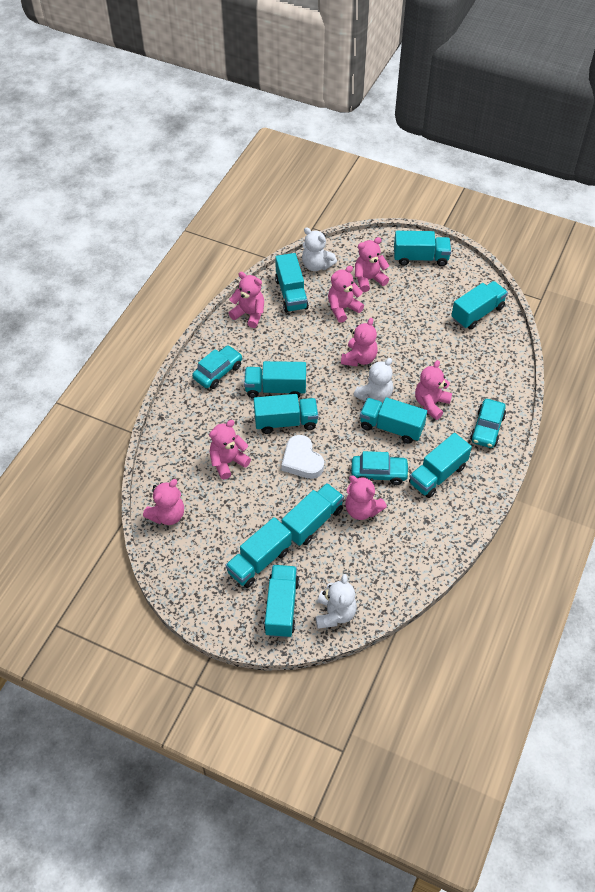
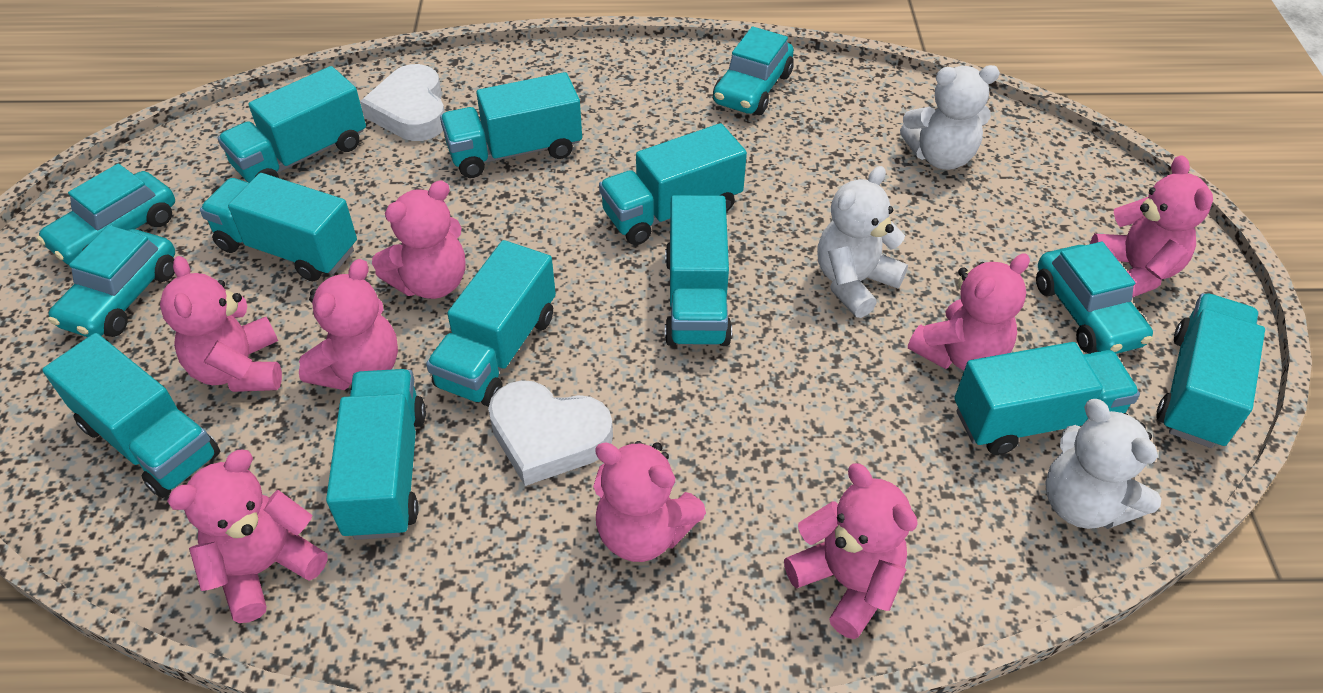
turquoise car: [192,345,242,389] [351,451,409,485] [470,399,506,448] = 3 -> [37,164,175,265] [48,225,175,337] [713,26,794,115] [1036,242,1153,354] = 4
white heart: [281,435,324,479] = 1 -> [360,64,445,141] [488,380,613,486] = 2

